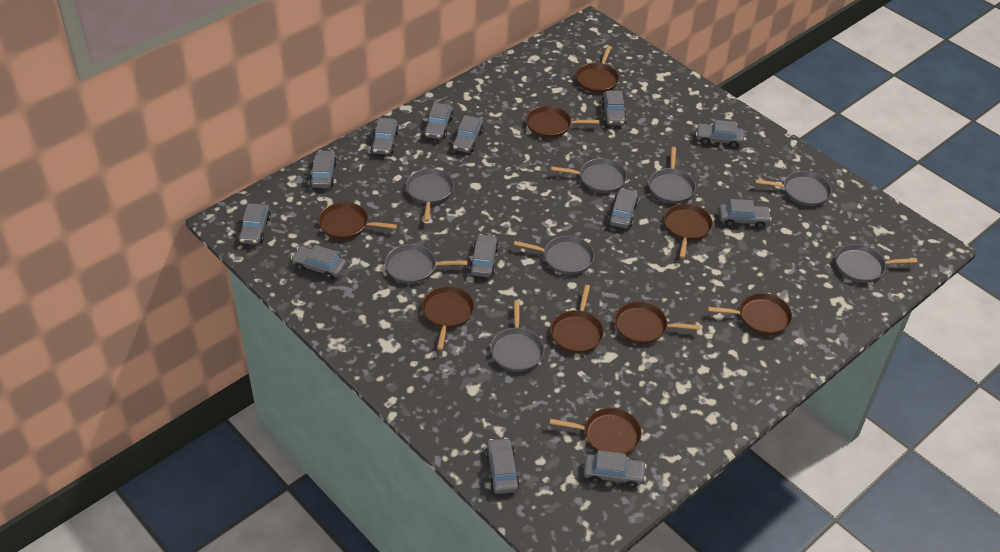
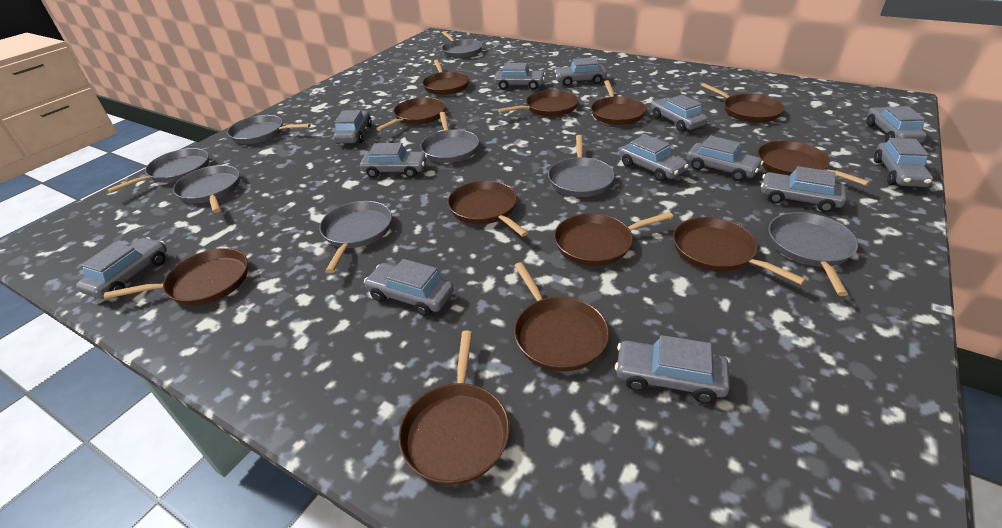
brown pan: [318,202,397,239] [422,286,474,350] [526,106,599,138] [549,408,642,454] [550,285,604,353] [576,46,619,93] [615,301,701,344] [664,204,713,258] [708,293,792,335] = 9 -> [104,248,248,306] [376,97,445,131] [398,331,510,485] [422,59,469,95] [448,181,528,237] [498,90,578,117] [514,262,609,371] [554,212,673,266] [591,80,646,125] [673,217,806,285] [701,83,784,123] [757,140,870,186] = 12

